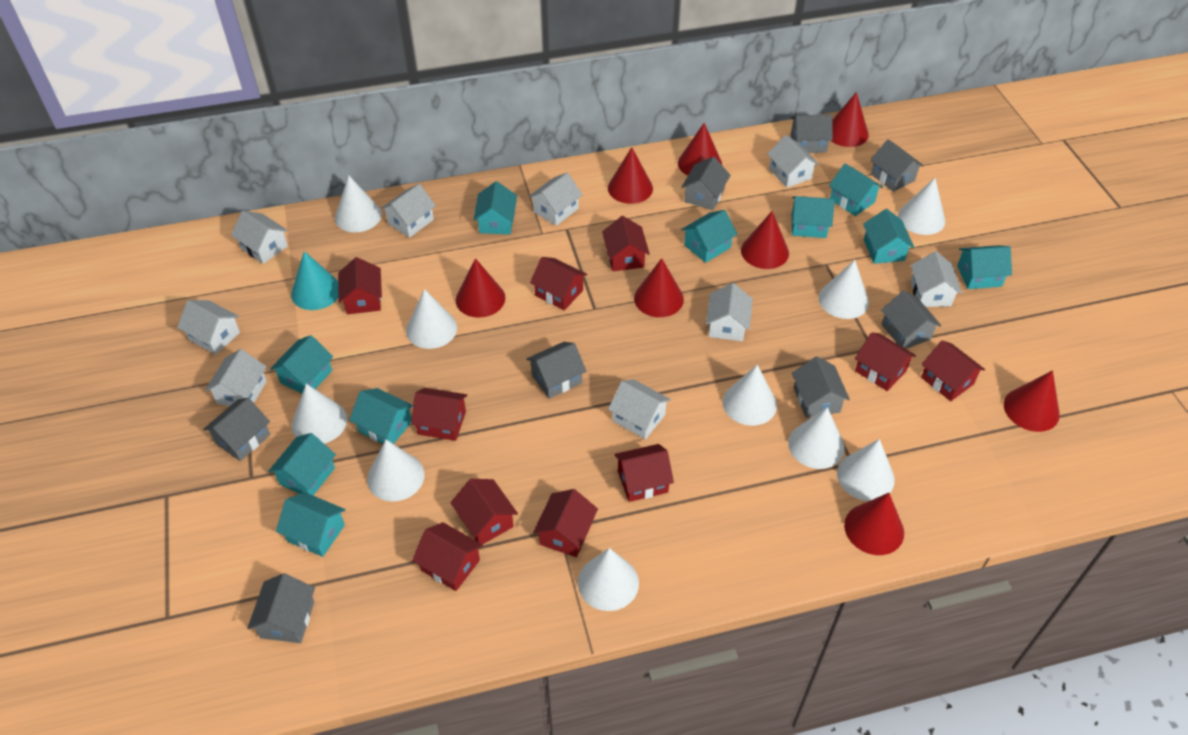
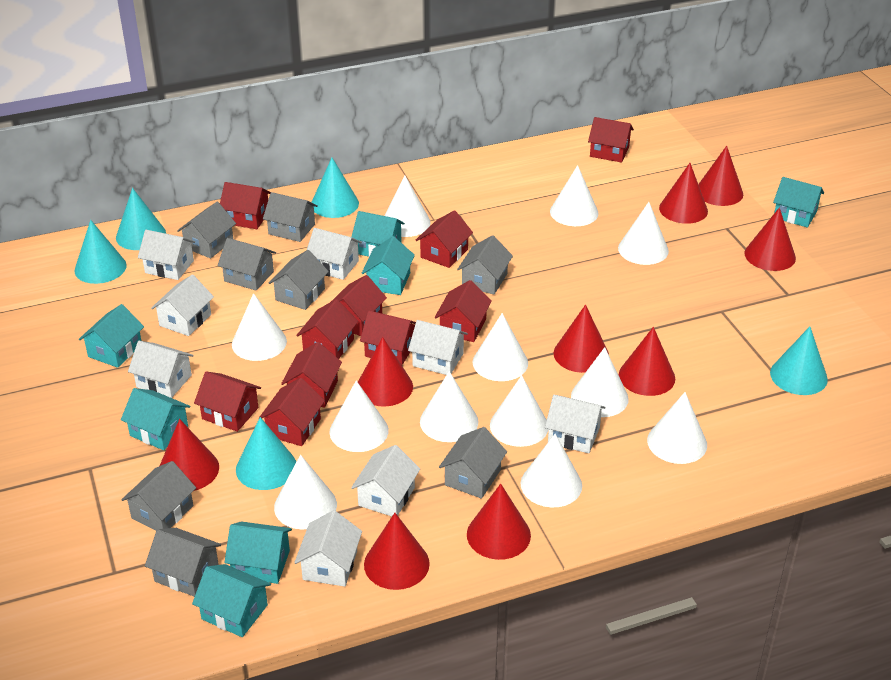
red cone: [455,258,505,318] [608,147,653,204] [634,258,684,317] [678,123,722,175] [741,211,789,269] [831,92,869,147] [844,493,904,555] [1004,370,1060,432] = 8 -> [160,419,219,491] [358,337,413,407] [364,513,430,590] [467,484,531,560] [554,305,609,373] [619,327,675,396] [659,163,708,224] [698,146,743,206] [744,208,796,271] = 9
turquoise cone: [291,251,338,310] = 1 -> [74,220,127,284] [116,188,166,250] [236,417,296,490] [312,158,359,218] [770,326,828,395] = 5
turquoise house: [268,433,336,496] [270,335,333,394] [276,492,345,557] [349,388,413,444] [473,181,517,234] [681,210,737,263] [792,196,835,238] [829,164,883,216] [863,209,914,264] [957,245,1012,289] = 10 -> [79,304,144,368] [121,388,190,450] [192,564,271,637] [224,521,292,584] [351,211,405,257] [361,236,415,295] [773,177,824,228] = 7
white cone: [292,384,347,444] [335,175,382,232] [367,440,425,502] [406,289,457,349] [578,548,639,611] [723,365,777,426] [788,407,845,469] [819,260,869,319] [837,439,895,501] [898,178,945,235] = 10 -> [232,293,287,361] [274,455,337,529] [329,381,389,452] [384,176,431,237] [420,371,478,442] [473,313,528,381] [490,375,548,447] [521,434,582,507] [550,165,598,226] [571,347,629,417] [618,202,669,265] [647,392,707,464] = 12
white house: [177,300,240,355] [205,349,267,406] [231,211,288,264] [380,184,436,238] [528,173,583,226] [608,379,671,439] [706,283,753,341] [767,135,819,188] [911,251,962,307] = 9 -> [128,341,194,398] [138,230,195,280] [151,274,214,336] [294,510,362,587] [307,228,362,280] [351,445,420,516] [408,320,468,375] [545,395,606,454] = 8

